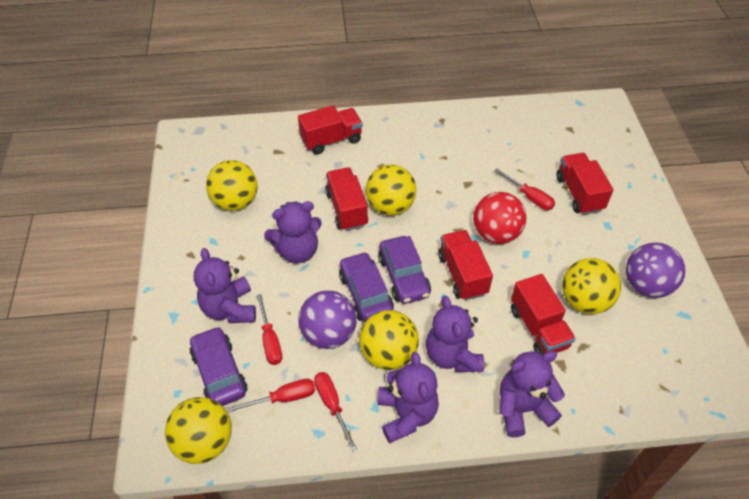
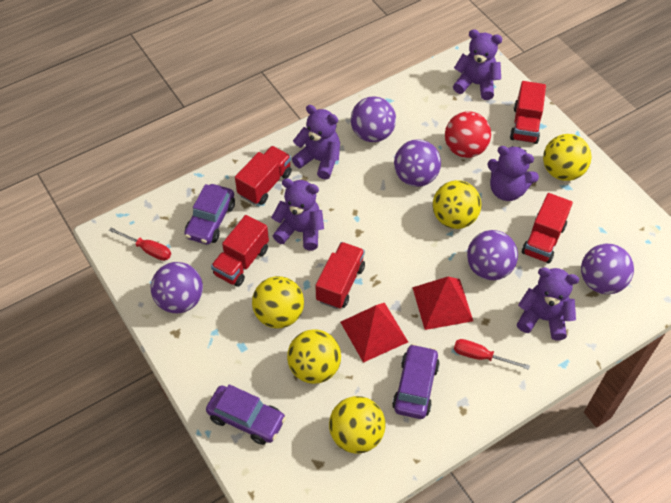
purple ball: [298,290,357,349] [626,243,686,298] = 2 -> [151,262,203,313] [351,96,396,142] [394,139,441,187] [467,230,518,280] [581,244,634,294] = 5
red pyramid: none = 0 -> [340,303,408,363] [412,276,473,330] = 2
red screwdriver: [227,379,315,413] [257,294,282,365] [314,372,357,452] [494,169,555,210] = 4 -> [109,227,171,261] [454,339,530,370] = 2

